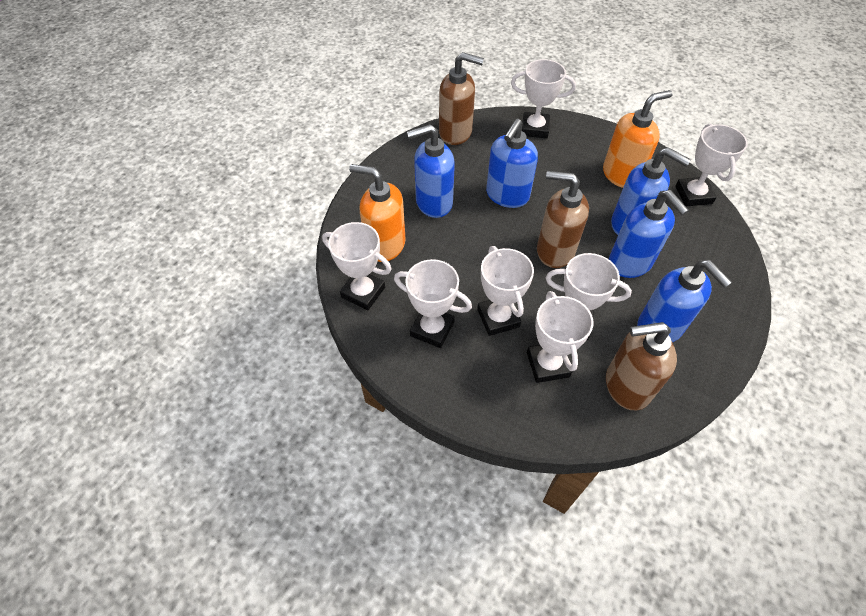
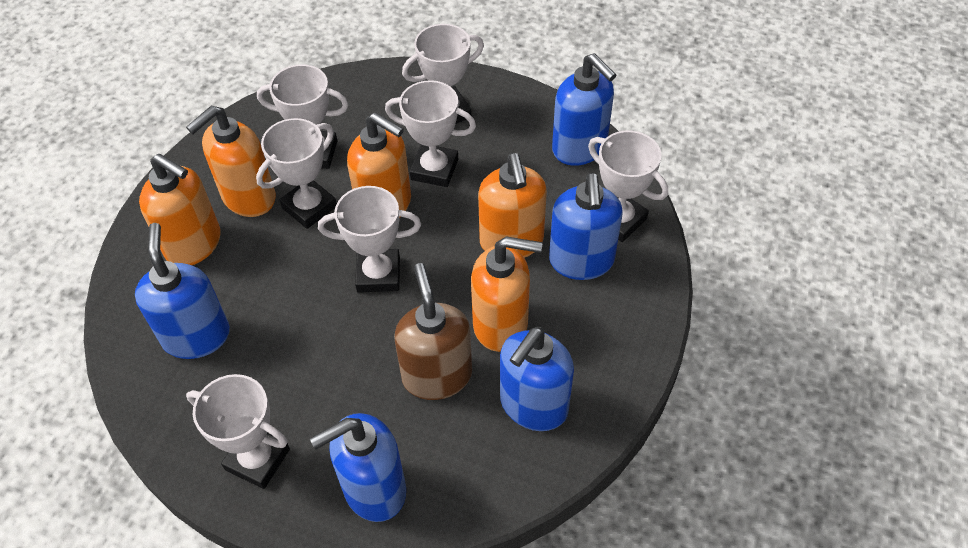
brown soap dispenser: [439,52,484,145] [537,171,589,268] [606,322,677,410] = 3 -> [394,263,472,400] = 1
orange soap dispenser: [349,164,406,262] [603,90,673,188] = 2 -> [139,153,221,265] [186,106,276,217] [347,112,411,211] [471,236,542,352] [478,153,547,258] = 5

